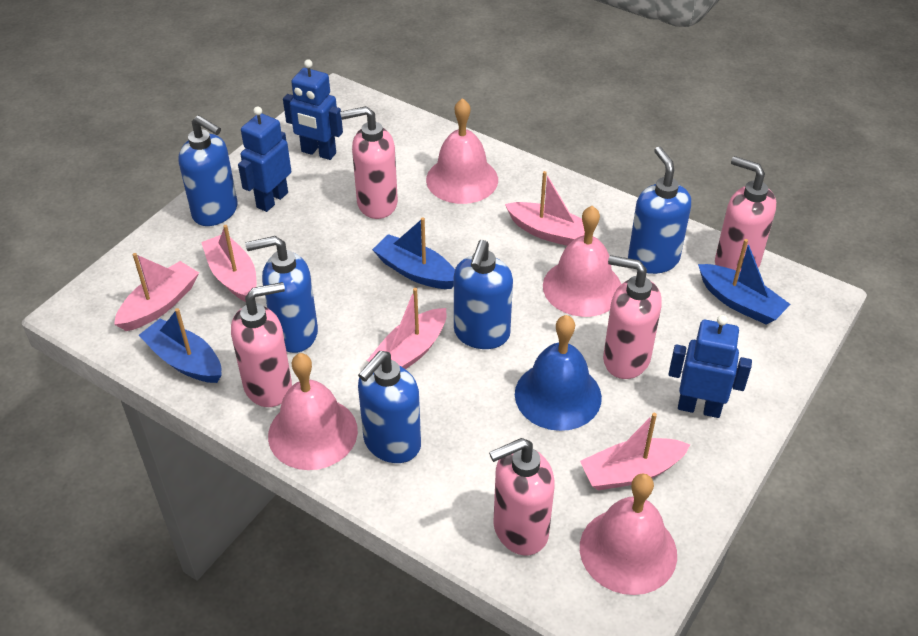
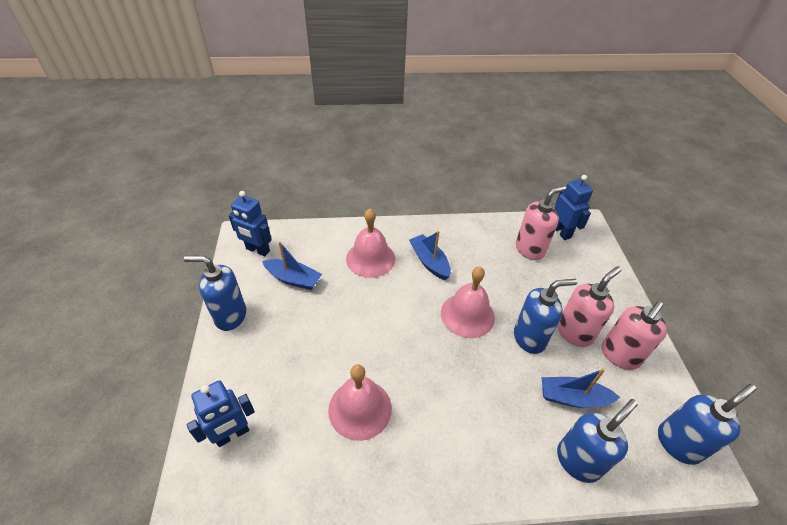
blue bell: [515,315,602,431] = 1 -> none = 0
blue soap dispenser: [179,115,238,226] [245,236,318,353] [358,351,421,463] [454,240,513,349] [628,146,691,274] = 5 -> [184,256,246,331] [514,279,577,354] [557,399,638,483] [658,384,756,465] = 4
pink bell: [268,353,358,470] [426,98,498,204] [543,206,621,317] [580,473,677,595] = 4 -> [328,364,392,441] [346,209,395,278] [441,267,495,338] = 3
pink boat: [114,253,199,331] [201,225,256,302] [367,288,447,369] [505,171,585,246] [580,413,690,490] = 5 -> none = 0
pink soap dispenser: [231,282,292,407] [340,106,398,219] [489,438,555,555] [603,255,662,379] [715,156,776,272] = 5 -> [516,185,566,260] [558,266,622,347] [602,301,667,370] = 3

